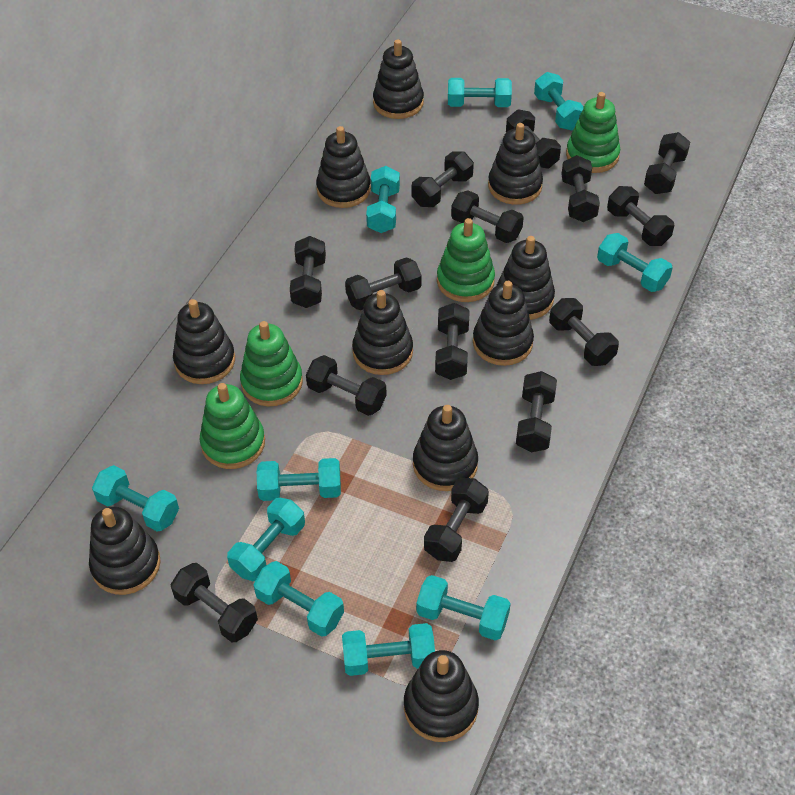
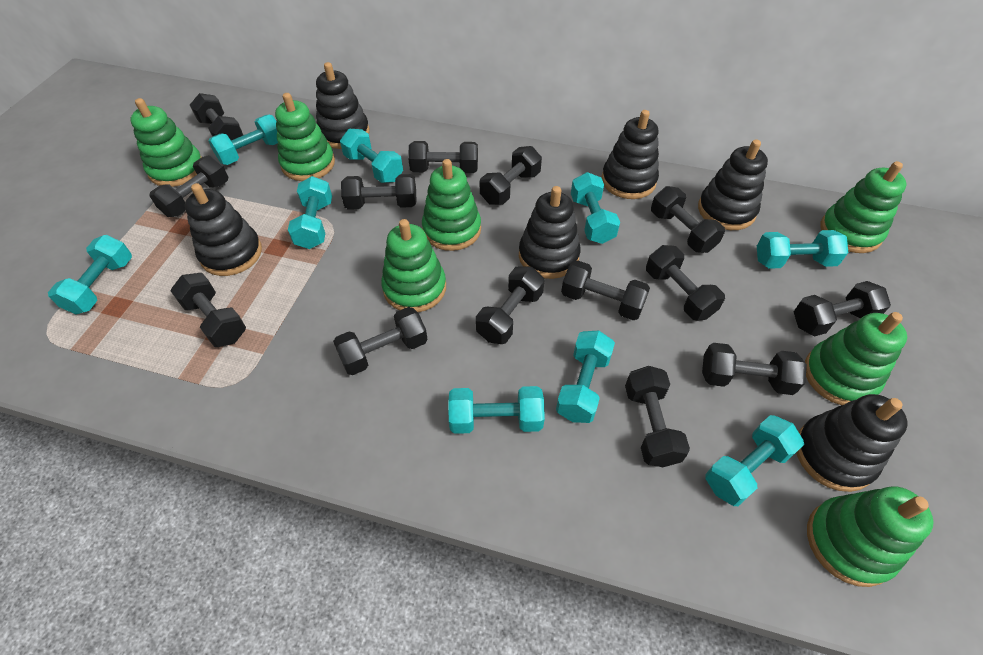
black stacking toy: [89,507,161,595] [173,299,235,384] [316,126,371,208] [352,290,413,375] [373,39,424,119] [404,650,479,742] [413,405,478,491] [473,281,534,366] [488,123,543,205] [496,236,555,320] = 10 -> [185,183,262,276] [316,62,369,149] [519,186,581,279] [602,110,659,199] [698,139,768,230] [796,394,908,492] = 6
green stacking toy: [200,383,265,469] [240,321,303,406] [437,218,495,302] [566,92,620,173] = 4 -> [130,98,201,187] [275,93,335,181] [381,219,446,312] [422,159,481,251] [805,312,907,405] [807,486,933,587] [821,161,907,253] = 7
turquoise dumbbell: [92,465,179,532] [227,498,305,581] [254,561,344,637] [257,458,341,501] [342,623,435,676] [366,166,400,233] [416,575,511,640] [448,78,512,107] [534,72,583,130] [597,233,673,292] = 10 -> [48,235,132,314] [209,115,278,165] [288,176,332,249] [340,129,403,183] [448,386,545,434] [556,331,615,423] [571,172,620,244] [705,415,804,506] [757,230,848,269] = 9

